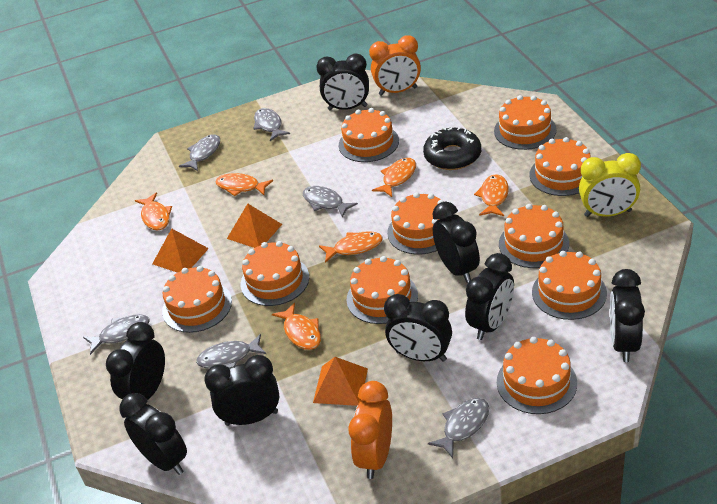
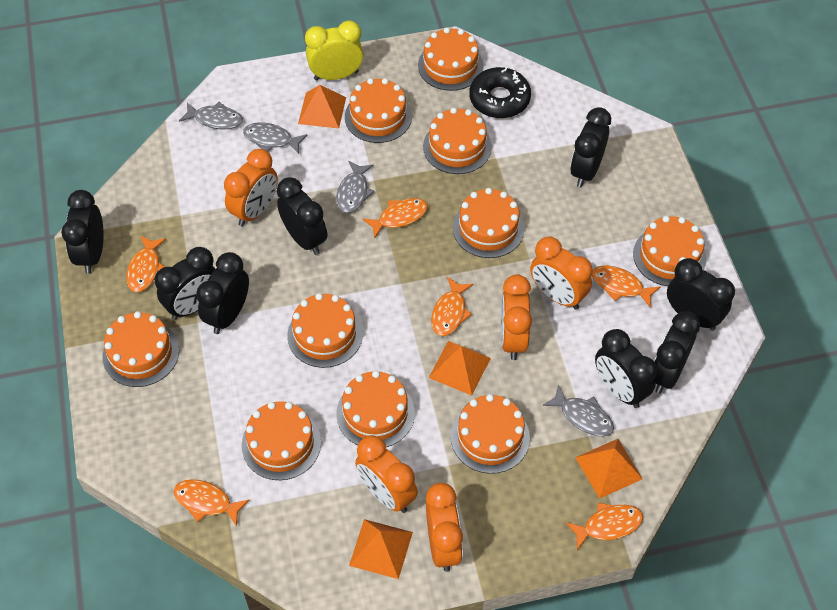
grey fish: [83,314,150,355] [179,134,220,171] [196,334,266,369] [253,108,290,141] [303,186,358,218] [428,398,489,458] = 6 -> [179,102,243,129] [243,123,308,154] [336,160,374,213] [543,384,614,437] = 4
orange clock: [348,381,392,479] [369,35,421,96] = 2 -> [224,149,278,227] [355,435,418,513] [426,483,463,572] [501,274,532,360] [530,237,593,310] = 5
orange pyramid: [152,229,209,273] [227,204,282,248] [313,357,368,406] = 3 -> [298,85,346,129] [349,519,413,579] [429,341,491,395] [575,439,643,499] = 4

